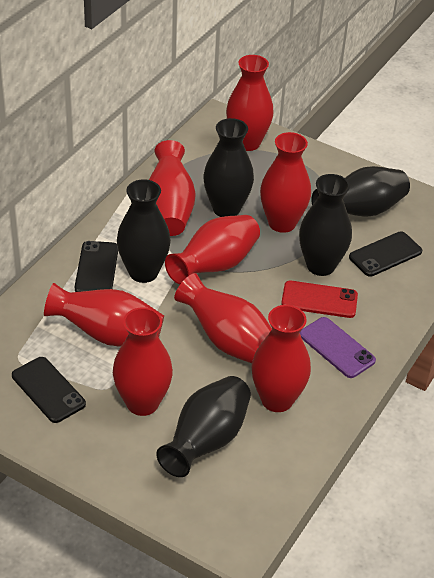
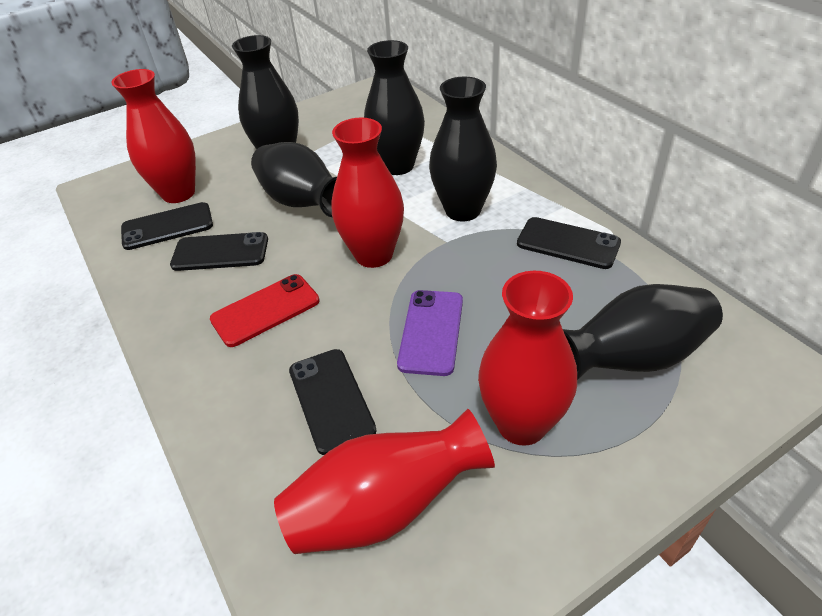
black phone: [12,357,86,423] [75,241,118,292] [349,231,422,277] = 3 -> [121,202,213,250] [170,232,268,271] [289,349,377,455] [517,217,621,269] = 4
red vase: [44,283,164,347] [113,307,173,416] [149,140,196,236] [165,215,260,284] [174,273,272,363] [226,55,274,151] [252,305,311,412] [260,132,311,233] = 8 -> [111,69,196,203] [274,409,495,554] [331,118,404,268] [478,271,577,446] = 4

